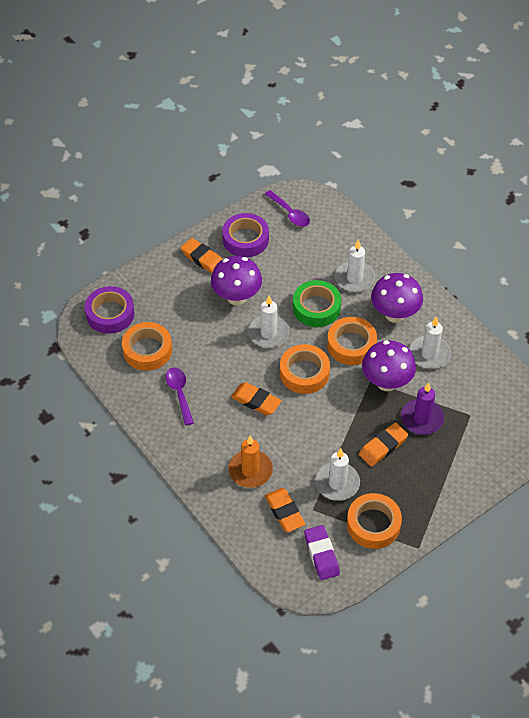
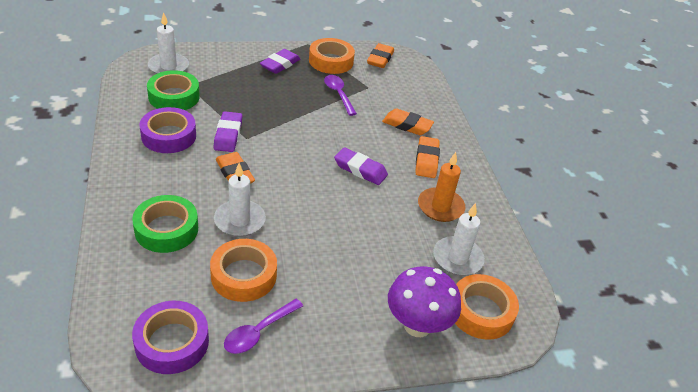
green tape: [293,280,341,327] = 1 -> [132,195,198,253] [147,70,200,110] = 2
orange tape: [122,322,172,371] [280,344,330,394] [327,317,377,365] [347,493,402,549] = 4 -> [210,239,277,302] [309,38,355,74] [455,274,519,340] = 3
purple candle: [401,382,444,435] = 1 -> none = 0
purple eraser: [304,525,340,580] = 1 -> [214,111,243,152] [260,49,300,74] [334,147,388,185] = 3
purple mushroom: [211,256,262,305] [362,340,416,391] [371,273,423,323] = 3 -> [388,266,461,337] = 1
white candle: [248,296,290,348] [315,448,360,501] [335,239,375,292] [409,316,451,369] = 4 -> [148,12,189,74] [214,163,266,237] [433,203,485,276] = 3

